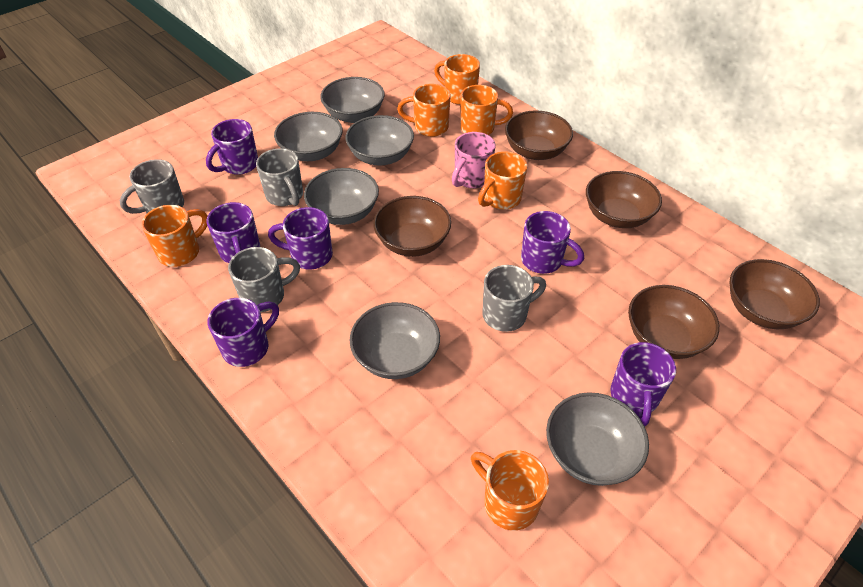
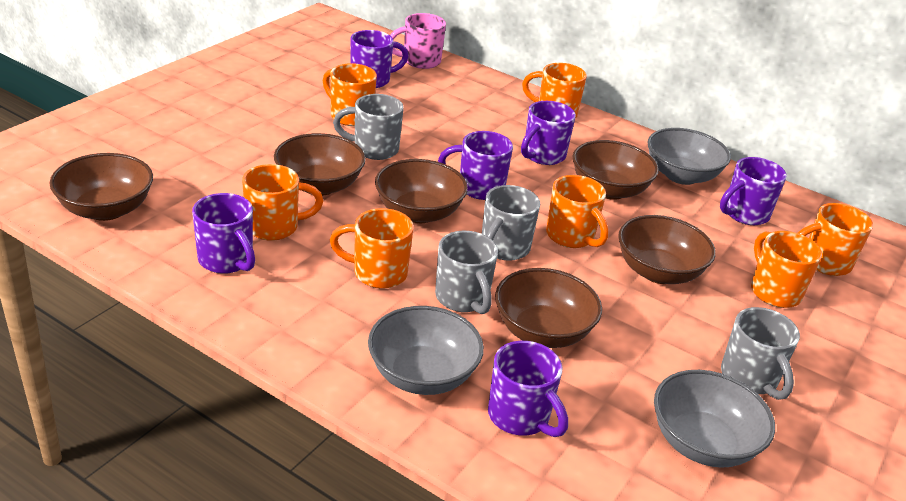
brown bowl: [373,196,451,257] [505,111,573,160] [586,171,662,228] [628,285,719,359] [729,259,820,329] = 5 -> [49,153,153,221] [274,133,366,196] [375,159,468,223] [495,268,602,348] [573,140,659,200] [618,215,716,284] = 6
grey bowl: [274,112,343,161] [304,168,379,225] [320,77,385,123] [345,115,414,166] [350,302,440,379] [546,392,649,486] = 6 -> [368,306,484,395] [647,128,731,185] [654,370,775,468] = 3
orange mug: [141,205,208,267] [397,84,450,137] [434,54,480,105] [460,85,513,135] [471,450,549,531] [478,151,527,210] = 6 -> [242,164,323,241] [323,63,377,126] [330,208,414,288] [522,63,587,118] [546,175,609,248] [751,231,822,308] [798,203,873,276] = 7

